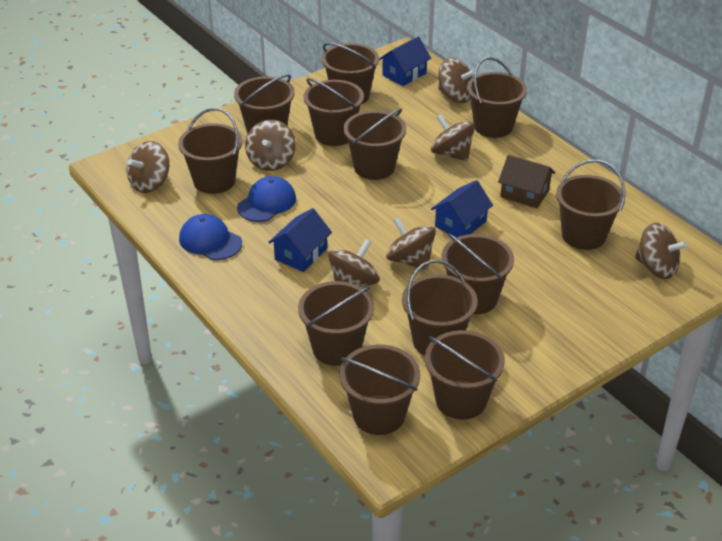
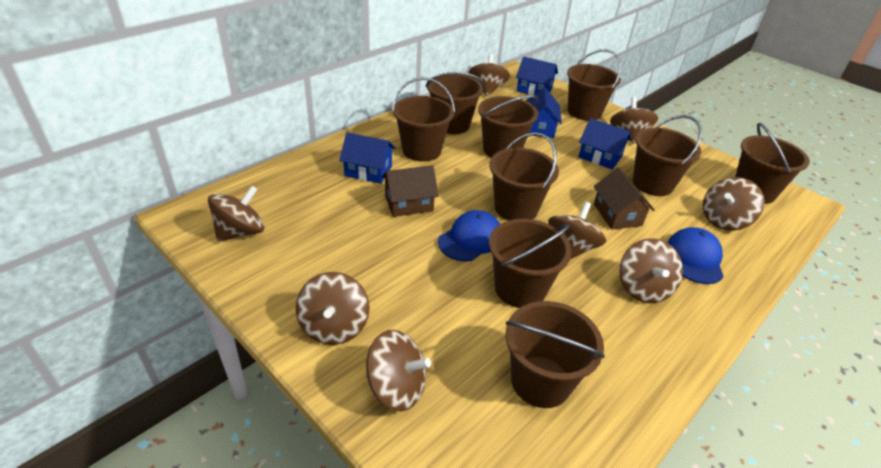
blue house: [268,208,332,272] [379,37,431,86] [431,180,493,238] = 3 -> [339,132,396,184] [516,57,558,95] [526,88,562,138] [578,118,631,170] = 4
brown bucket: [178,108,243,194] [234,74,295,134] [298,281,374,366] [303,78,364,146] [321,43,379,104] [339,345,420,435] [343,109,406,180] [402,260,478,356] [425,330,505,420] [442,233,514,314] [467,57,527,138] [556,160,625,250] = 12 -> [392,77,455,162] [426,72,484,134] [478,95,538,158] [489,132,559,221] [489,219,572,308] [506,301,605,408] [567,49,621,121] [633,115,702,196] [735,123,810,204] = 9
brown house: [498,155,555,208] = 1 -> [382,165,439,217] [594,168,655,230] = 2
brown spinning top: [126,141,169,193] [245,119,296,171] [328,239,380,287] [386,217,436,270] [431,114,475,161] [438,58,475,103] [635,223,687,279] = 7 -> [208,186,264,242] [296,272,370,345] [366,330,431,411] [469,54,510,96] [548,202,607,259] [610,97,658,144] [619,238,683,303] [703,177,765,231] = 8

